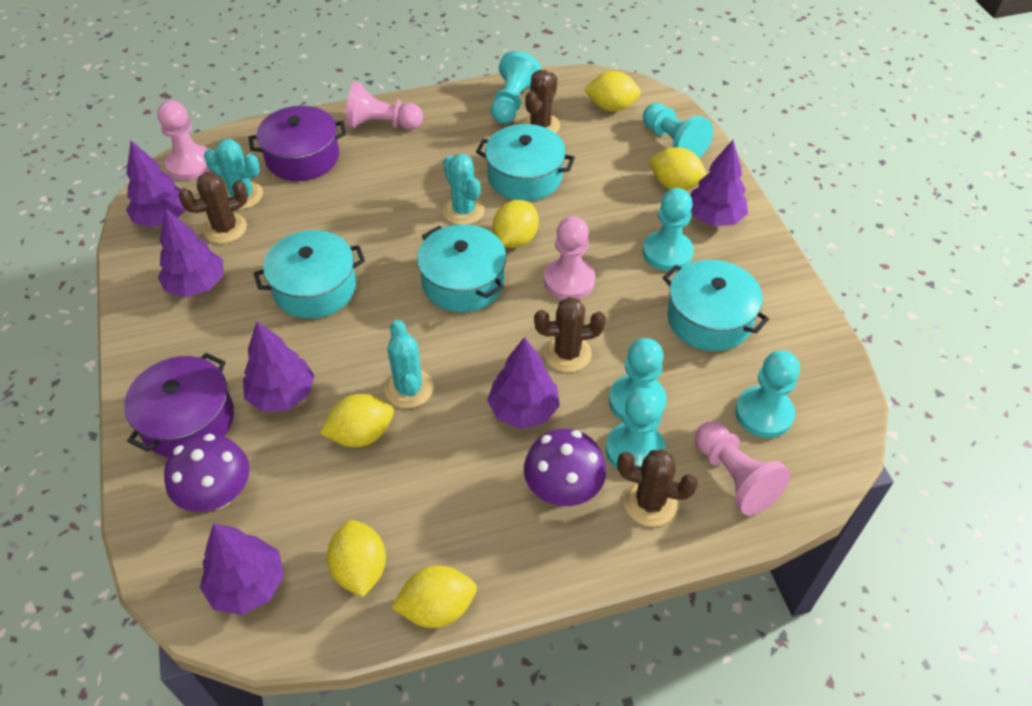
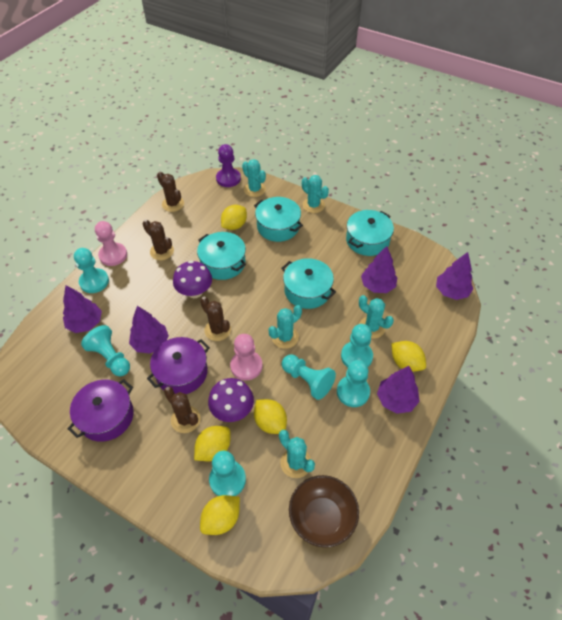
brown bowl: none = 0 -> [289,475,359,548] = 1
pink pawn: [157,100,210,180] [346,82,423,130] [544,216,595,300] [695,421,791,515] = 4 -> [95,221,127,266] [230,334,262,380] = 2
purple pawn: none = 0 -> [216,144,241,187] = 1
purple tree: [126,140,186,227] [158,208,223,297] [200,523,284,615] [243,322,315,412] [487,337,560,429] [690,140,748,226] = 6 -> [63,285,102,333] [129,306,169,354] [361,246,398,293] [377,366,420,414] [436,252,473,300] = 5
turquoise cactus: [204,139,263,210] [384,320,434,408] [443,154,485,225] = 3 -> [242,159,266,197] [269,305,302,349] [279,430,315,478] [302,175,329,213] [359,295,394,339] = 5
yellow lemon: [320,394,394,447] [327,520,386,597] [391,566,477,628] [492,200,539,248] [584,71,641,112] [650,147,707,190] = 6 -> [194,426,231,461] [200,495,240,535] [221,205,247,230] [254,399,287,434] [391,341,426,372] = 5

